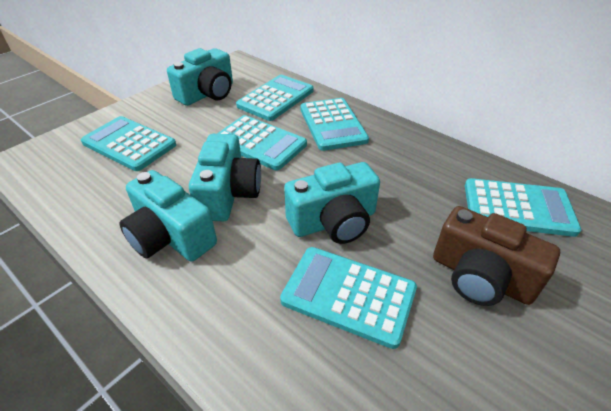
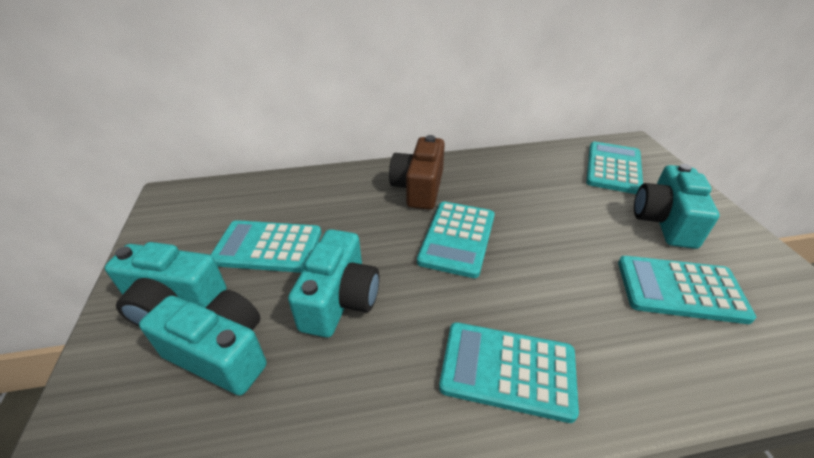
turquoise calculator: [81,116,176,171] [217,115,307,170] [236,75,314,121] [280,247,417,349] [300,98,369,151] [465,178,581,237] = 6 -> [211,220,322,273] [417,202,495,278] [439,322,579,423] [586,142,643,194] [618,256,756,324] = 5

